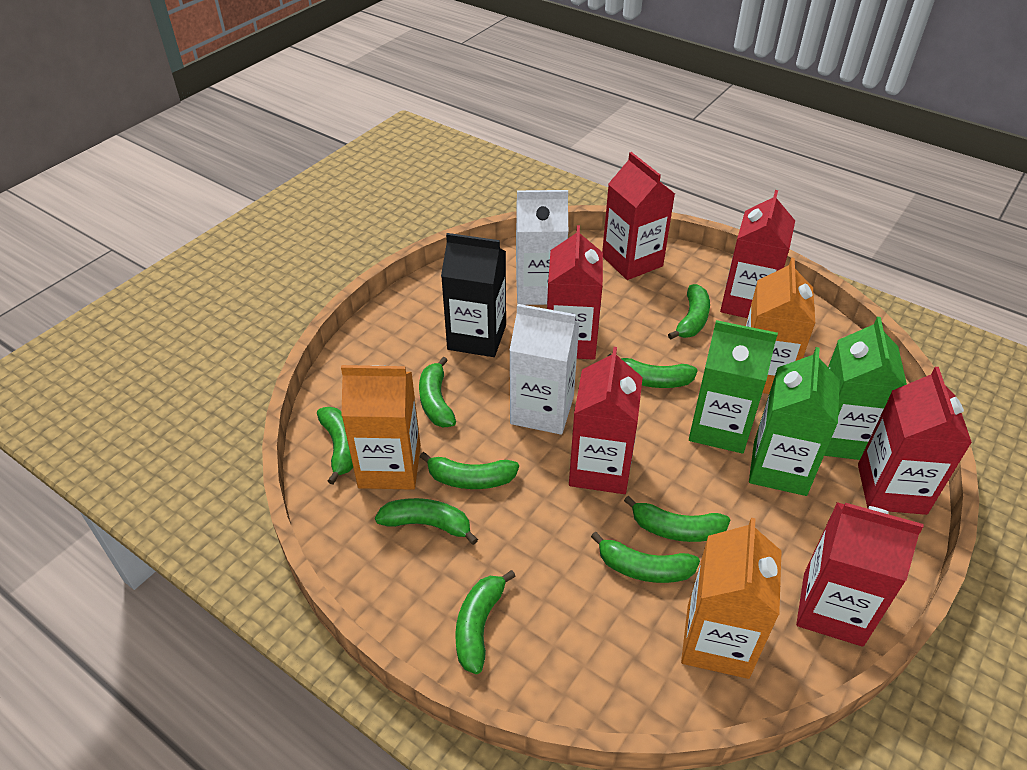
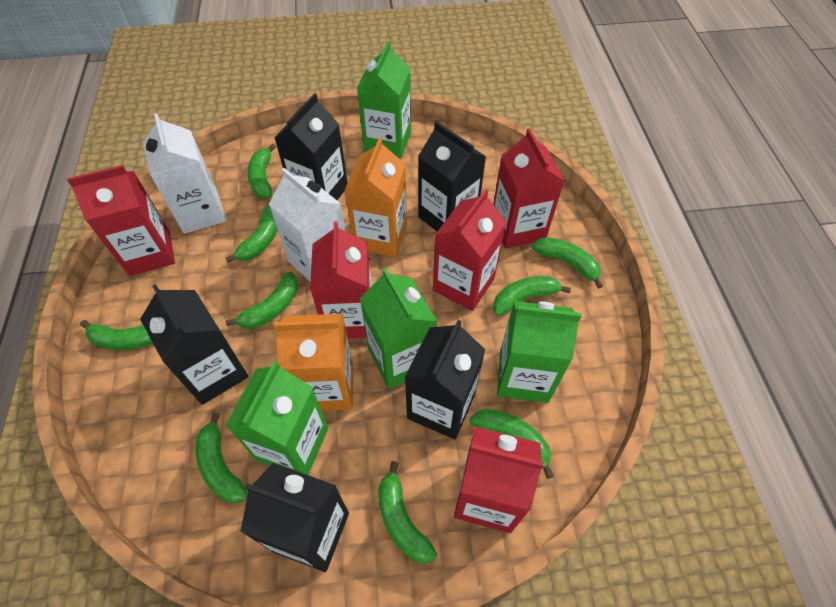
black carton: [441,233,506,357] = 1 -> [140,284,248,405] [240,463,349,572] [274,93,348,200] [405,320,486,439] [418,121,486,231] = 5
green carton: [689,320,778,453] [749,347,840,496] [824,317,907,460] = 3 -> [225,361,328,475] [357,41,411,158] [360,267,437,389] [497,301,581,403] = 4
orange carton: [341,365,421,490] [681,518,781,679] [746,257,815,394] = 3 -> [273,314,353,411] [344,137,407,258] = 2
red carton: [547,225,603,360] [569,347,643,494] [602,152,675,280] [720,190,795,318] [796,502,923,647] [858,367,972,515] = 6 -> [67,165,175,276] [310,222,372,339] [433,189,507,311] [454,427,544,533] [493,128,565,249] = 5

